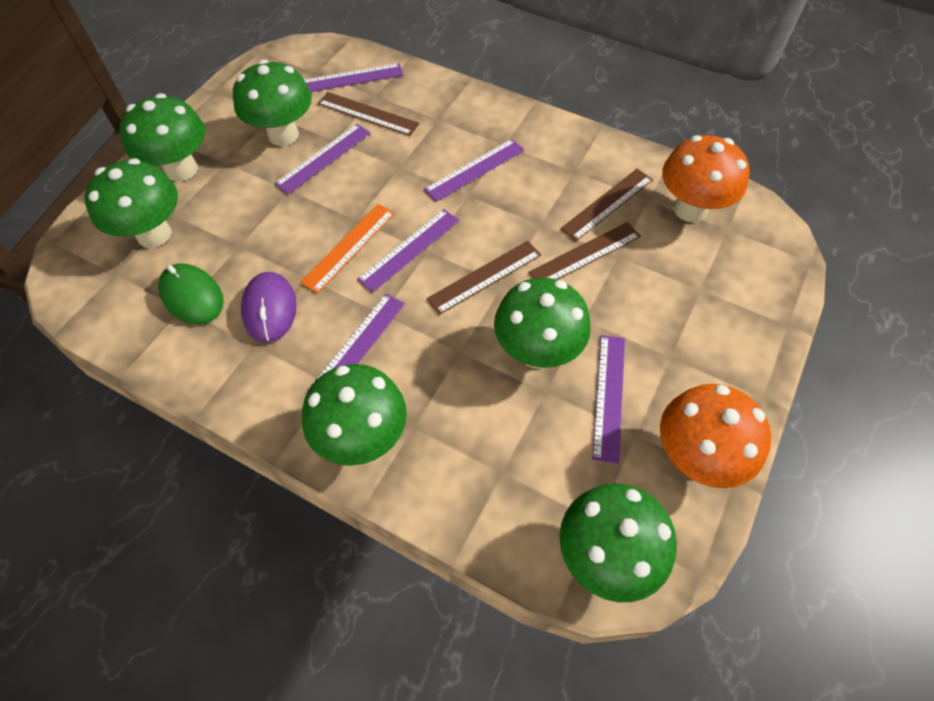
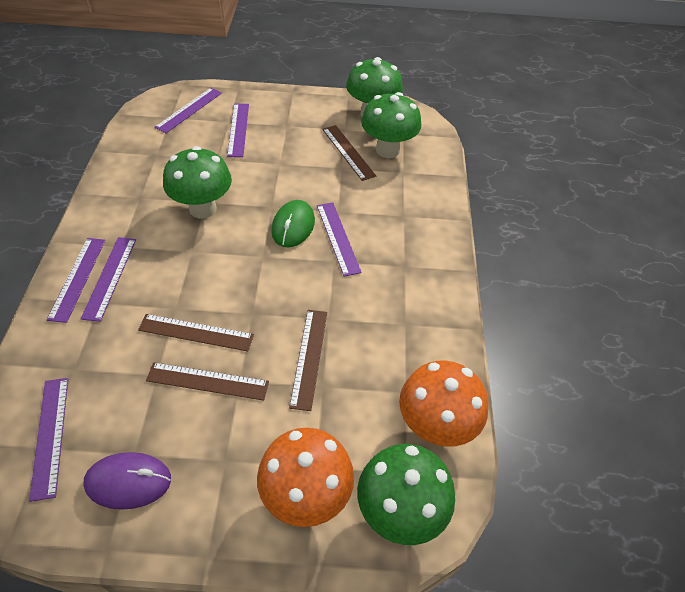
green mushroom: [85,158,178,248] [119,93,205,182] [233,60,312,146] [302,364,407,466] [494,278,591,369] [560,484,677,602] = 6 -> [163,146,232,219] [346,57,403,116] [357,444,455,545] [361,92,421,158] = 4
orange ruler: [300,204,395,294] = 1 -> none = 0

